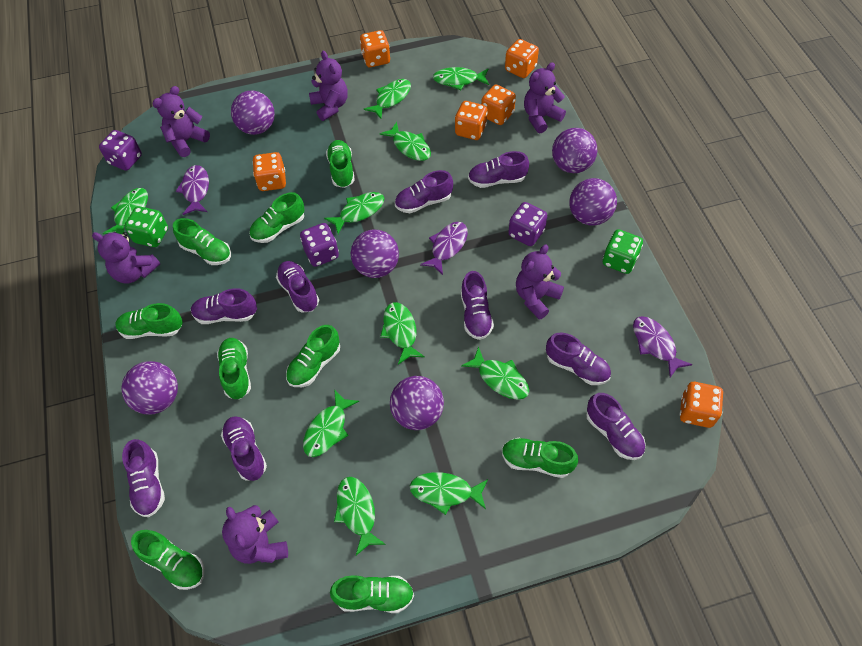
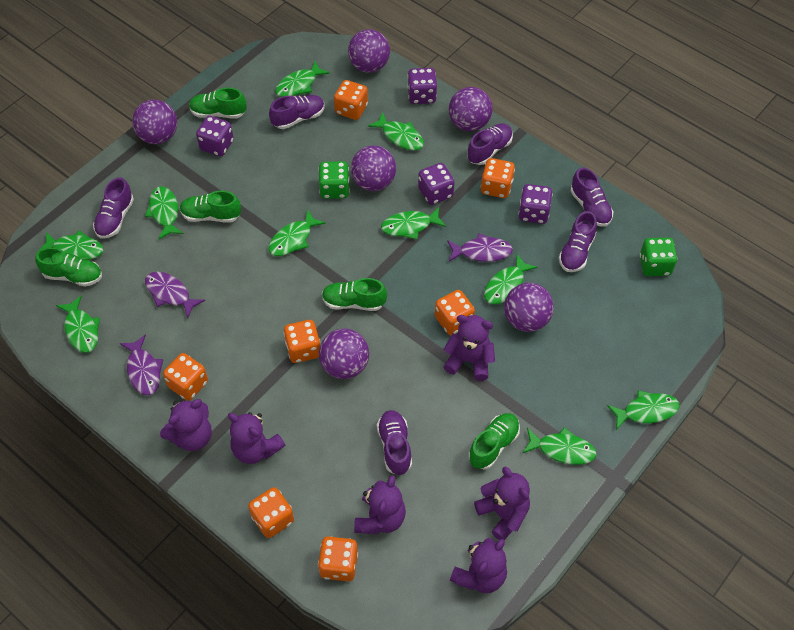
green shoe: [115,303,183,339] [131,530,204,590] [173,218,231,265] [217,338,251,399] [249,192,304,243] [286,325,340,387] [326,140,355,188] [330,575,414,613] [502,438,578,478] = 9 -> [35,247,102,286] [180,191,241,223] [189,88,247,118] [322,278,387,311] [469,413,520,470] = 5
orange dice: [252,152,286,191] [360,30,390,67] [455,101,488,140] [481,85,516,125] [505,39,539,78] [680,382,723,428] = 6 -> [163,353,208,401] [248,487,294,538] [283,320,320,363] [318,536,358,581] [334,80,368,120] [435,290,475,335] [481,158,515,198] = 7
purple dice: [99,130,142,171] [300,223,339,267] [508,202,547,246] = 3 -> [196,116,234,157] [407,68,437,104] [418,163,454,205] [518,184,553,224] = 4
purple shoe: [122,439,165,517] [191,288,257,324] [221,416,267,481] [276,261,319,313] [395,170,453,213] [461,271,494,340] [468,151,529,188] [546,332,611,385] [586,393,646,460] = 9 -> [93,177,134,238] [269,95,325,129] [377,410,412,475] [467,123,513,165] [559,211,597,272] [571,167,613,227] = 6

